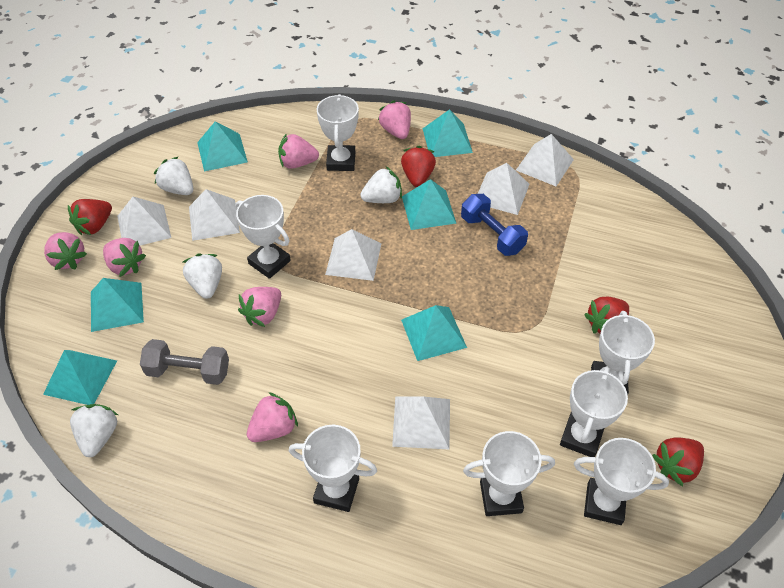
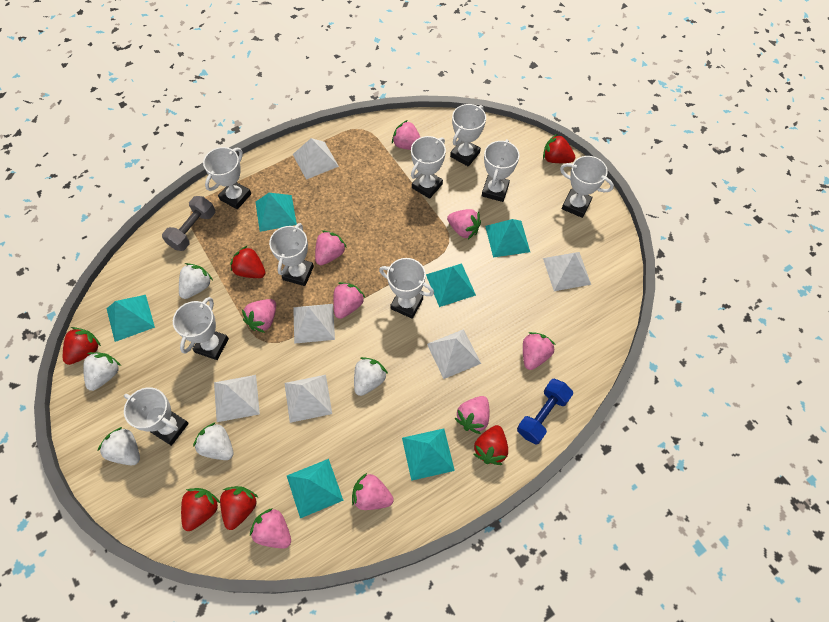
pink strawberry: [44,232,87,270] [103,238,146,277] [238,287,281,327] [247,392,298,442] [278,133,319,169] [378,101,411,139] = 6 -> [242,299,276,333] [250,508,291,549] [315,230,347,265] [333,282,365,319] [352,473,394,510] [392,120,421,150] [447,209,481,239] [455,396,490,434] [523,332,555,370] = 9
red strawberry: [68,199,112,235] [401,146,436,187] [584,297,629,333] [652,437,704,486] = 4 -> [63,327,101,365] [181,488,220,531] [220,486,259,530] [230,245,266,278] [473,425,508,465] [543,134,575,163] = 6
white strawberry: [70,404,118,457] [154,156,193,195] [183,253,222,299] [360,167,402,203] = 4 -> [83,352,121,391] [98,427,140,465] [179,263,213,299] [193,422,234,460] [354,357,388,396] = 5
white trophy: [235,195,291,279] [289,425,377,512] [317,94,359,171] [463,431,555,516] [560,367,628,457] [574,438,669,525] [591,311,655,395] = 7 -> [124,387,189,446] [173,297,229,360] [203,147,251,210] [269,223,314,286] [379,258,434,319] [411,136,446,199] [450,104,486,167] [482,139,520,202] [560,156,614,218] = 9

